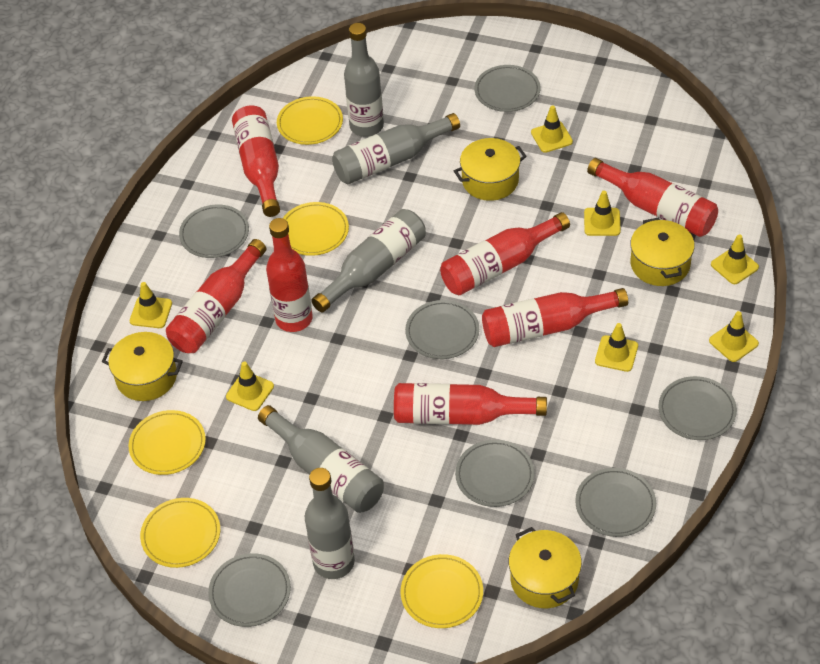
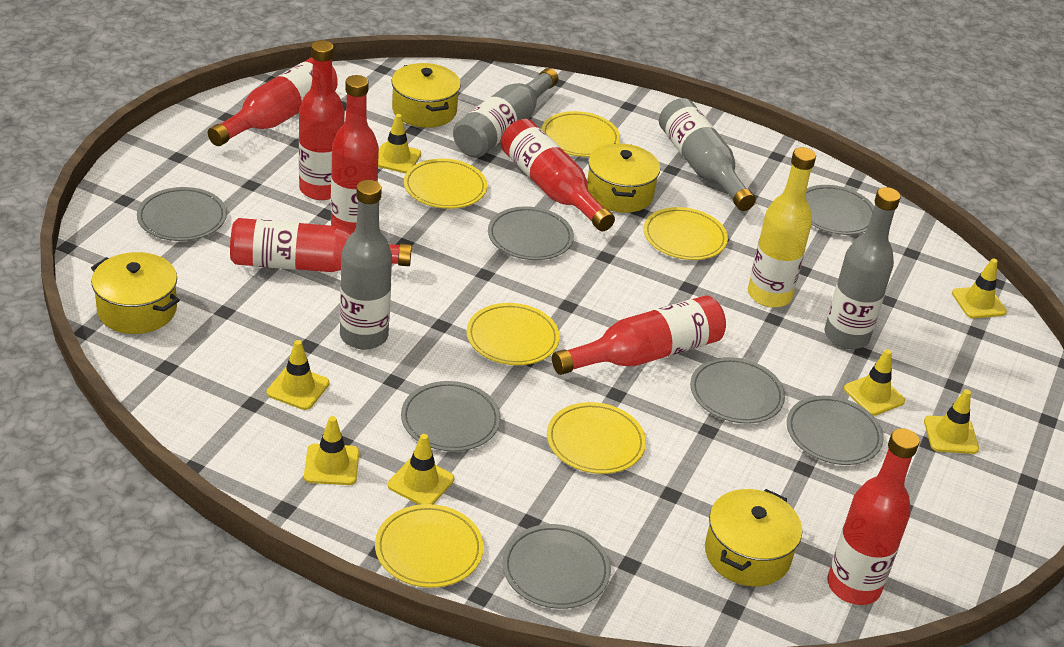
grey bottle: [258,405,384,513] [305,468,355,579] [311,209,426,313] [332,113,460,184] [344,23,384,137] = 5 -> [340,180,392,350] [453,68,559,158] [659,98,756,211] [825,187,901,349] = 4
yellow bottle: none = 0 -> [748,147,816,308] = 1
yellow plate: [129,410,206,475] [140,498,220,568] [277,96,343,145] [283,202,349,256] [400,554,483,628] = 5 -> [375,504,484,588] [404,158,487,209] [466,303,560,365] [542,111,620,157] [547,402,646,474] [643,207,728,260] = 6

